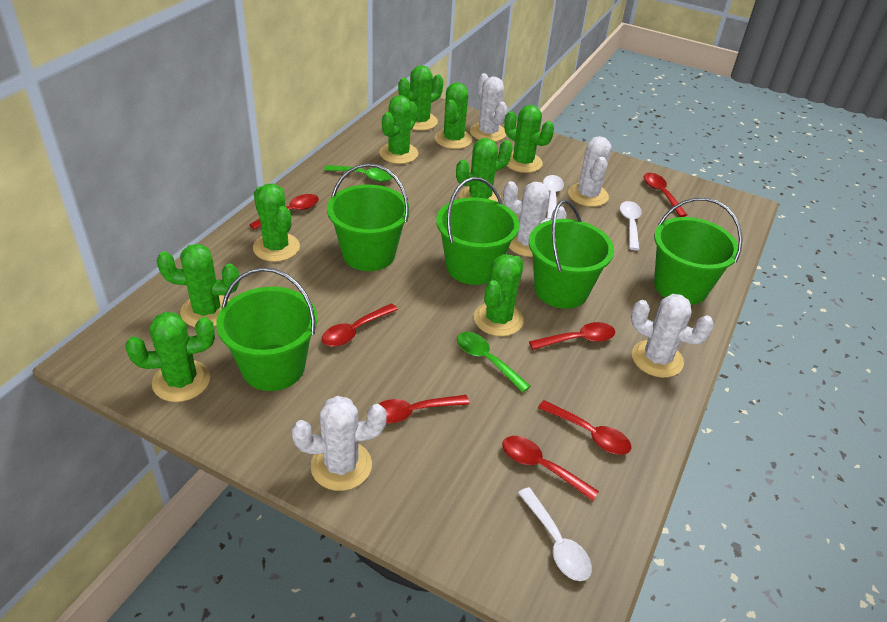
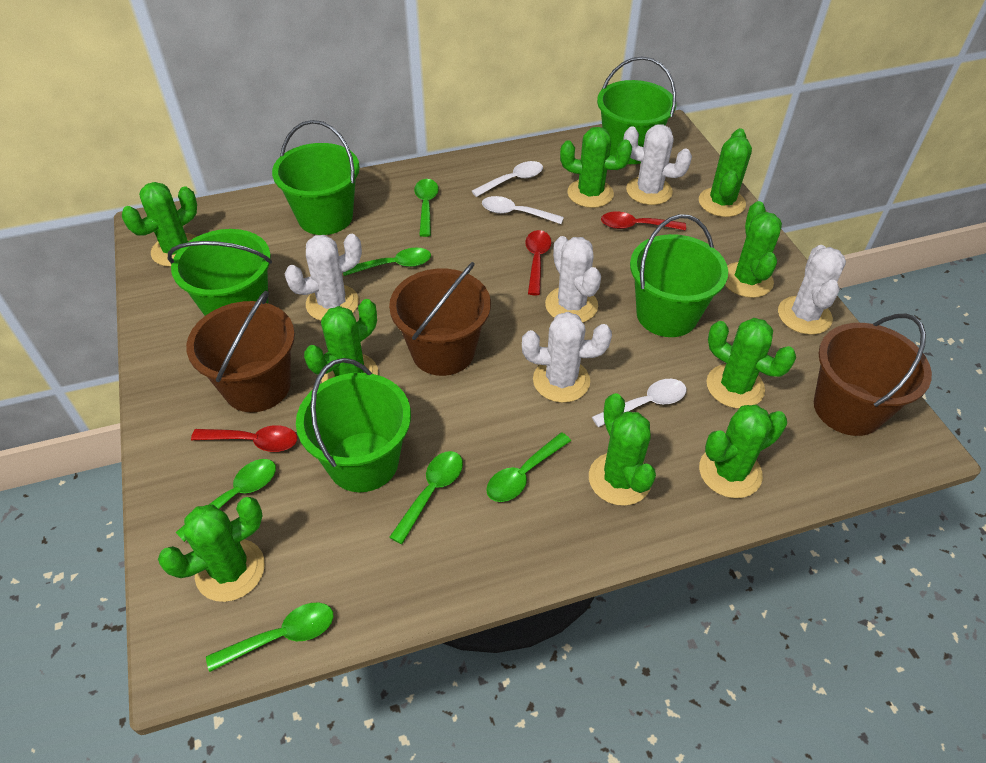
brown bucket: none = 0 -> [186,291,295,412] [389,262,491,376] [814,314,932,436] = 3
green spoon: [324,165,394,182] [457,332,531,392] = 2 -> [176,459,276,542] [206,602,334,672] [343,248,431,276] [389,451,463,544] [414,179,439,237] [486,432,571,502] = 6
red spoon: [249,194,319,230] [322,303,398,347] [379,395,470,423] [502,436,599,501] [529,322,615,350] [538,400,632,455] [644,173,687,217] = 7 -> [191,425,297,452] [525,230,551,296] [601,212,686,231] = 3

